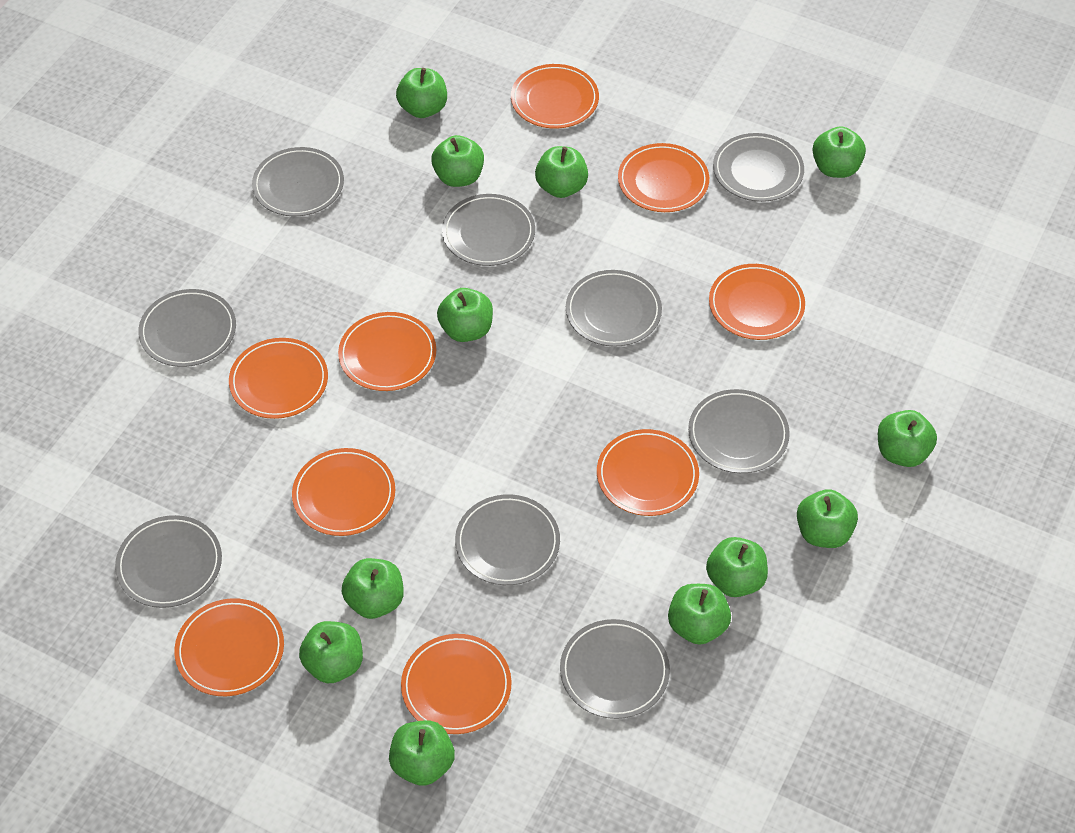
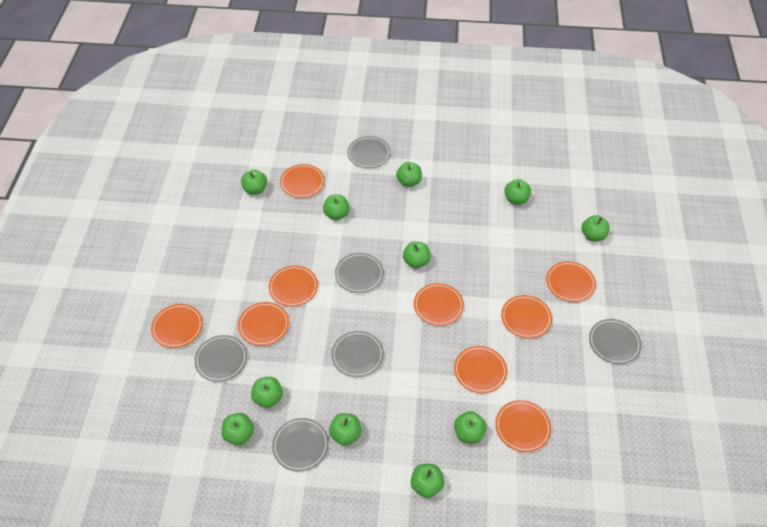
green apple: [299,621,363,683] [342,558,404,619] [389,720,455,786] [396,68,447,118] [431,135,484,187] [437,288,493,342] [535,146,588,198] [668,584,731,645] [706,537,768,597] [797,489,858,548] [812,126,866,178] [878,410,937,467] = 12 -> [221,413,254,445] [241,169,267,195] [251,377,283,408] [323,194,350,220] [329,413,361,446] [396,162,422,187] [403,241,431,268] [411,464,445,498] [454,411,487,444] [504,179,531,205] [582,215,609,241] = 11
grey plate: [115,515,222,608] [138,289,236,367] [252,147,344,216] [442,194,535,266] [455,494,560,585] [560,619,670,719] [566,270,662,347] [688,389,790,473] [713,133,804,202] = 9 -> [194,335,247,382] [272,418,329,472] [331,331,384,377] [335,253,384,293] [347,136,391,168] [589,319,642,364] = 6

